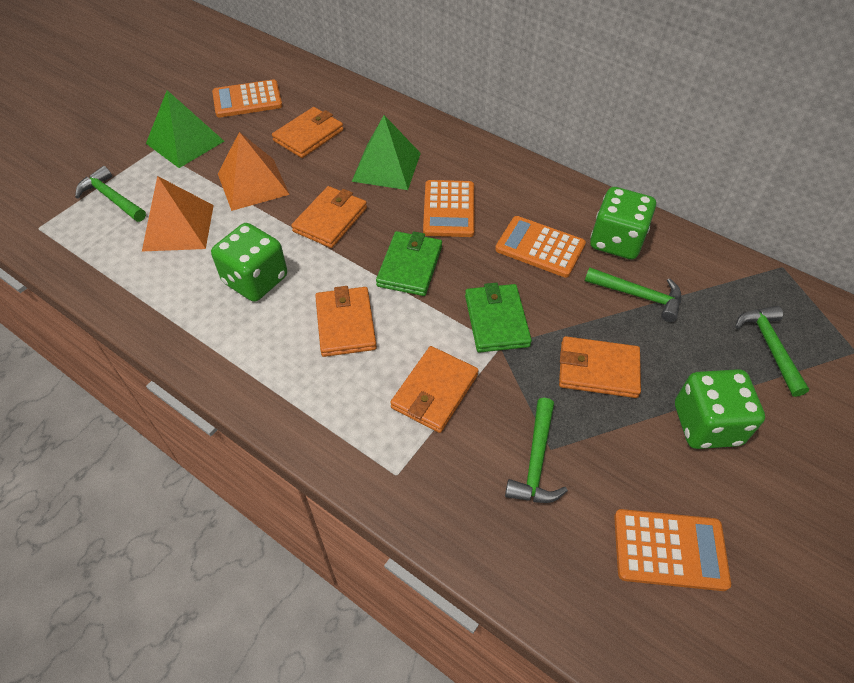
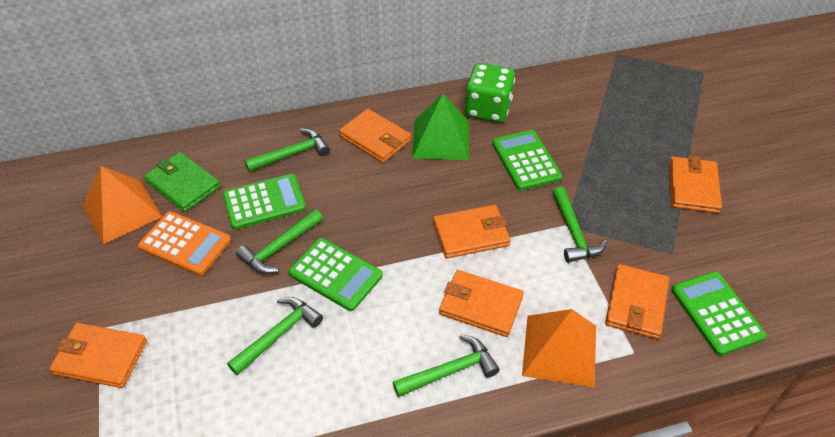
green calculator: none = 0 -> [223,174,306,230] [288,238,383,311] [492,130,562,191] [671,271,767,356] = 4
green dice: [211,223,287,302] [590,187,656,260] [675,369,765,449] = 3 -> [465,63,515,123] = 1
green hammer: [75,166,146,222] [505,398,568,503] [585,267,681,322] [735,306,809,397] = 4 -> [227,297,323,375] [236,209,323,274] [245,128,330,172] [393,334,500,397] [552,186,608,263] = 5
green pyramid: [146,90,224,168] [352,115,421,190] = 2 -> [412,94,469,160] = 1
green wallet: [376,231,442,296] [465,283,532,353] = 2 -> [144,152,221,212] = 1
orange calculator: [212,79,282,118] [423,180,475,237] [495,216,586,278] [614,509,731,591] = 4 -> [138,211,231,276] = 1
orange wallet: [272,107,344,158] [291,186,367,248] [315,286,377,357] [390,346,479,433] [559,336,641,398] = 5 -> [49,323,147,388] [339,109,411,163] [433,205,511,258] [439,270,524,337] [605,264,669,339] [669,156,722,213] = 6

